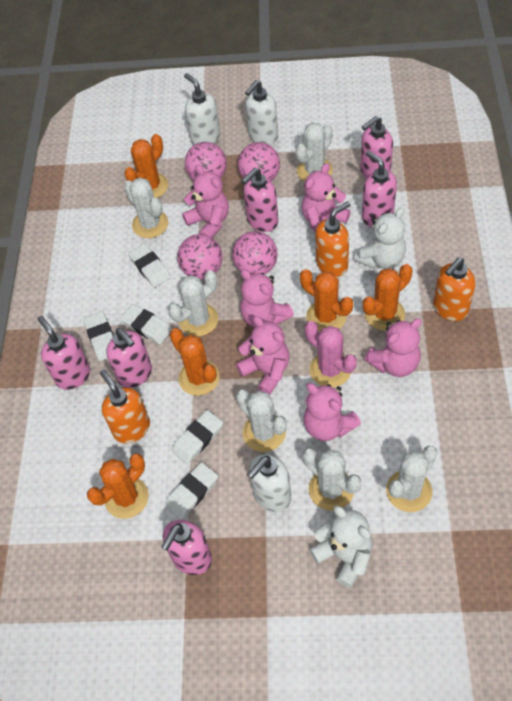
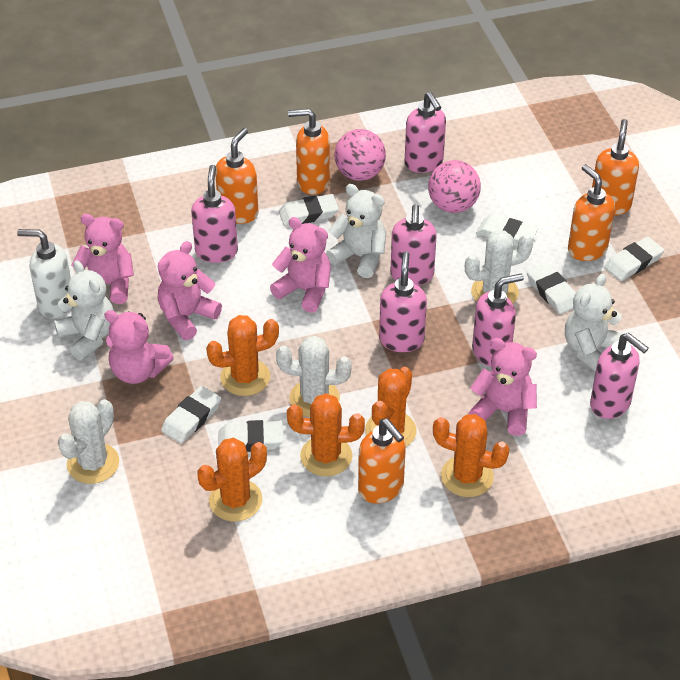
orange soap dispenser: [100,369,150,443] [316,201,350,277] [433,258,476,321] = 3 -> [215,128,258,224] [288,109,330,195] [358,418,406,504] [568,164,615,261] [592,119,639,215] = 5
pink ball: [177,234,222,280] [185,142,227,180] [232,231,278,275] [238,142,280,181] = 4 -> [334,129,386,181] [428,160,481,213] = 2
pink cactus: [305,321,357,387] = 1 -> none = 0
pink teddy bear: [182,165,229,238] [236,316,290,395] [240,269,294,327] [302,163,351,232] [303,383,361,441] [364,318,422,377] = 6 -> [71,214,134,304] [104,310,174,384] [158,241,222,340] [270,217,331,313] [469,338,537,436] = 5
white cactus: [124,177,168,238] [168,270,218,336] [236,389,287,452] [295,122,333,182] [303,448,361,511] [386,446,438,512] = 6 -> [58,399,119,484] [276,336,352,417] [465,230,533,304] = 3
white eraser: [83,312,114,361] [120,304,172,344] [128,244,171,287] [165,462,218,520] [172,410,223,464] = 5 -> [161,386,221,443] [218,420,283,452] [279,194,339,226] [476,214,538,247] [527,262,576,314] [604,237,664,281] = 6
white soap dispenser: [184,73,220,145] [245,80,278,145] [247,454,291,512] = 3 -> [17,229,71,318] = 1
white teddy bear: [310,505,373,588] [354,207,406,269] = 2 -> [54,260,114,361] [326,184,386,278] [565,274,625,372] = 3

